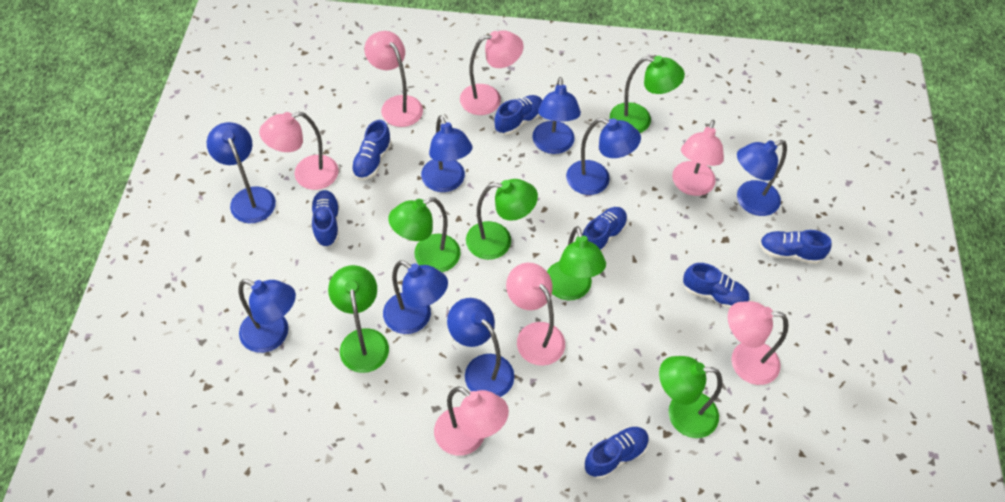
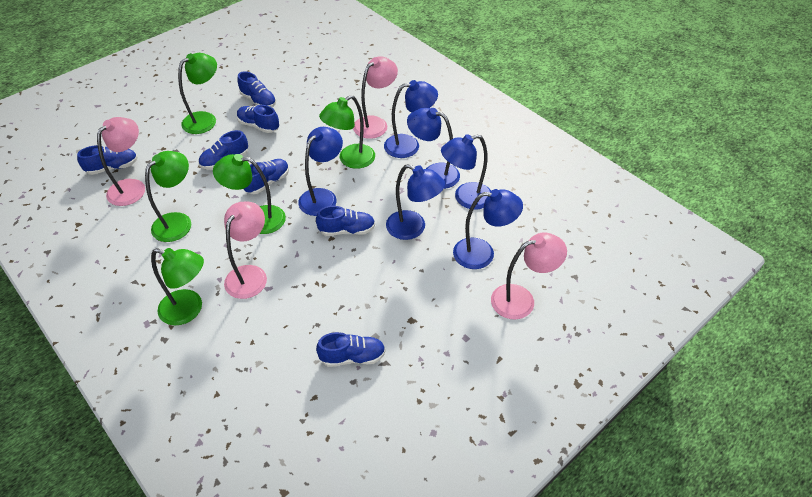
blue lamp: [207,122,276,223] [238,279,296,353] [383,260,448,334] [421,115,472,192] [447,298,514,397] [532,77,581,154] [566,118,641,195] [737,140,787,216] = 8 -> [298,127,343,216] [384,80,438,158] [386,164,445,240] [407,107,460,189] [441,134,491,210] [453,189,523,269] = 6
green lamp: [328,265,389,373] [388,197,461,272] [466,179,538,260] [547,226,606,301] [610,56,685,133] [659,356,722,438] = 6 -> [145,151,191,242] [151,248,204,325] [178,53,217,134] [213,154,286,234] [319,95,375,169] = 5
pink lamp: [259,112,339,190] [364,31,423,127] [434,386,509,456] [460,30,524,115] [506,263,565,366] [672,120,724,196] [728,301,789,385] = 7 -> [97,117,145,206] [224,201,267,299] [353,56,398,139] [491,233,567,320] = 4

